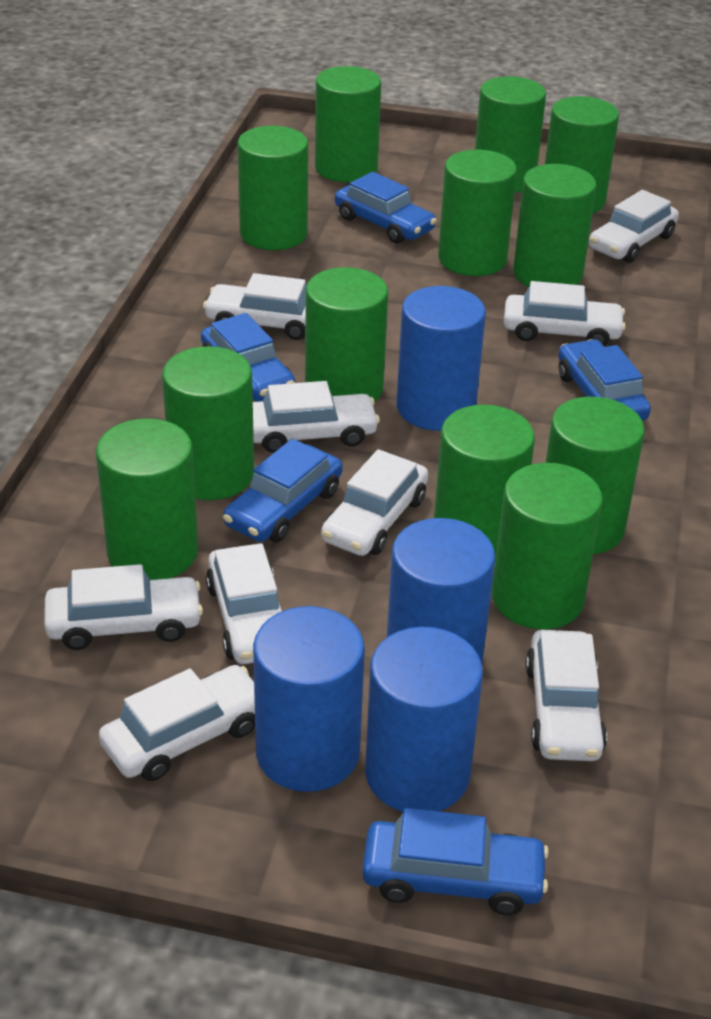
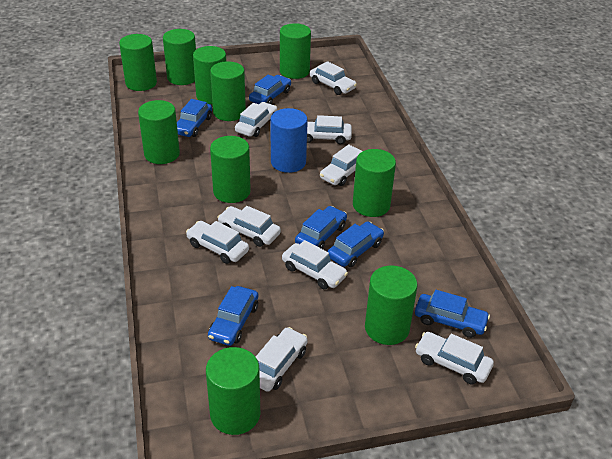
blue car: [201,313,295,402] [223,439,343,542] [335,172,437,244] [362,808,549,915] [558,339,651,421] = 5 -> [177,99,212,137] [208,286,258,346] [249,74,291,104] [295,206,347,249] [327,221,384,267] [415,290,490,338] = 6
blue cylinder: [253,606,365,792] [365,627,483,812] [387,518,495,664] [397,286,486,431] = 4 -> [270,108,308,173] = 1
green cylinder: [96,418,198,580] [162,346,254,500] [237,126,308,250] [305,267,388,402] [315,66,381,182] [434,405,535,559] [438,150,517,276] [475,76,546,193] [492,463,603,630] [513,164,597,287] [545,96,619,213] [546,397,645,554] = 12 -> [119,34,157,91] [138,100,180,164] [163,29,196,85] [193,46,226,104] [206,347,260,435] [210,61,246,121] [210,136,251,203] [280,23,311,79] [353,149,396,217] [365,265,418,345] = 10

